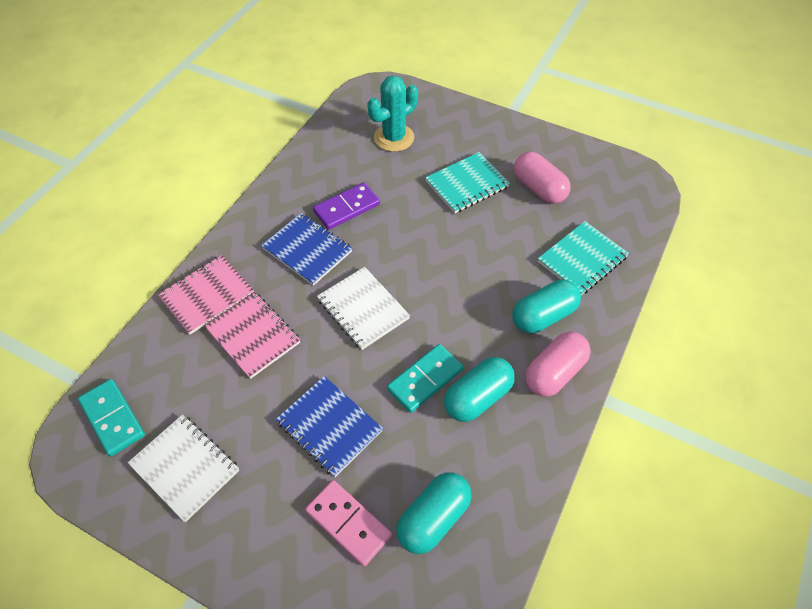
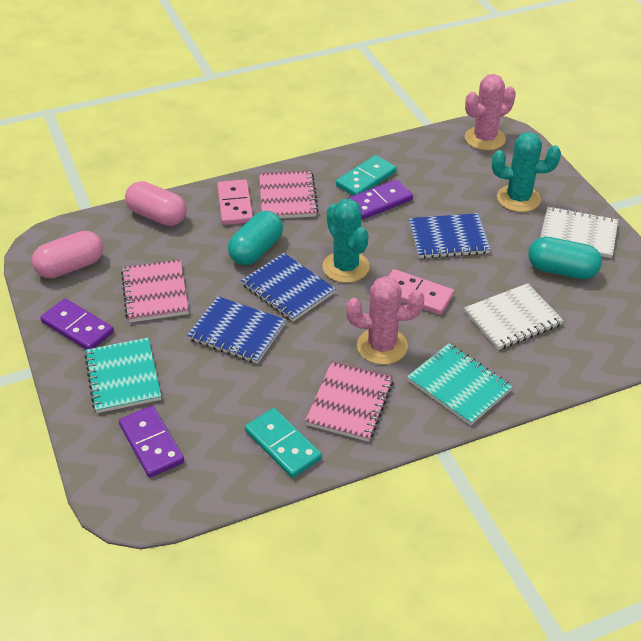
blue notebook: [261,213,352,286] [276,376,383,477] = 2 -> [187,296,286,364] [241,253,336,321] [409,213,491,259] = 3
pink cactus: none = 0 -> [346,276,424,365] [465,74,516,151] = 2
pink domino: [305,480,392,566] = 1 -> [217,180,253,225] [388,269,454,315] = 2
pink notebook: [157,255,254,335] [204,292,300,379] = 2 -> [121,260,189,323] [259,170,318,218] [305,361,394,442] = 3
purple domino: [313,182,380,230] = 1 -> [40,298,114,350] [119,406,184,477] [347,179,413,219] = 3
turquoise cactus: [367,75,418,152] = 1 -> [322,199,370,283] [492,132,561,212] = 2
turquoise capsule: [397,472,472,554] [444,357,515,422] [512,280,581,333] = 3 -> [228,211,283,265] [528,237,602,279] = 2

